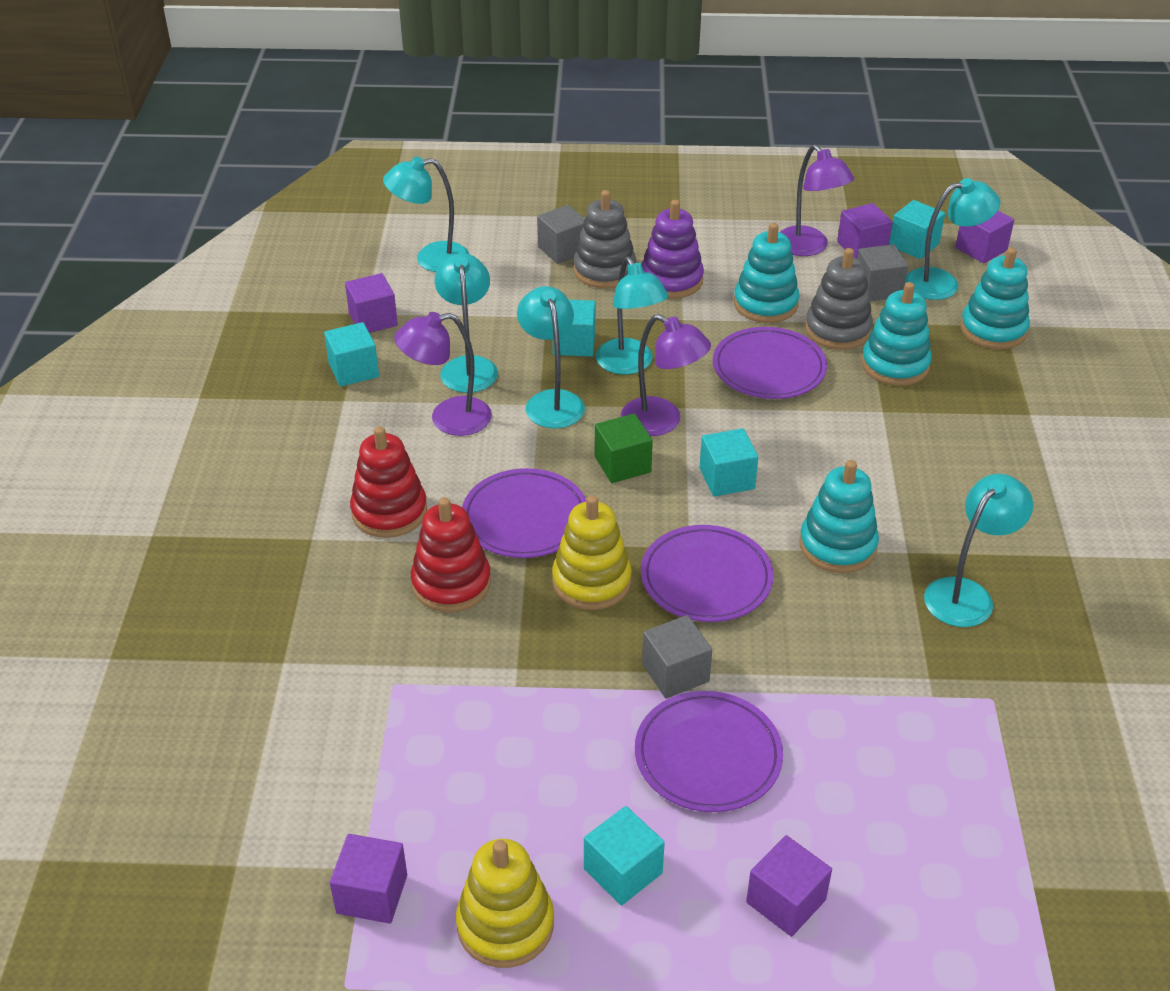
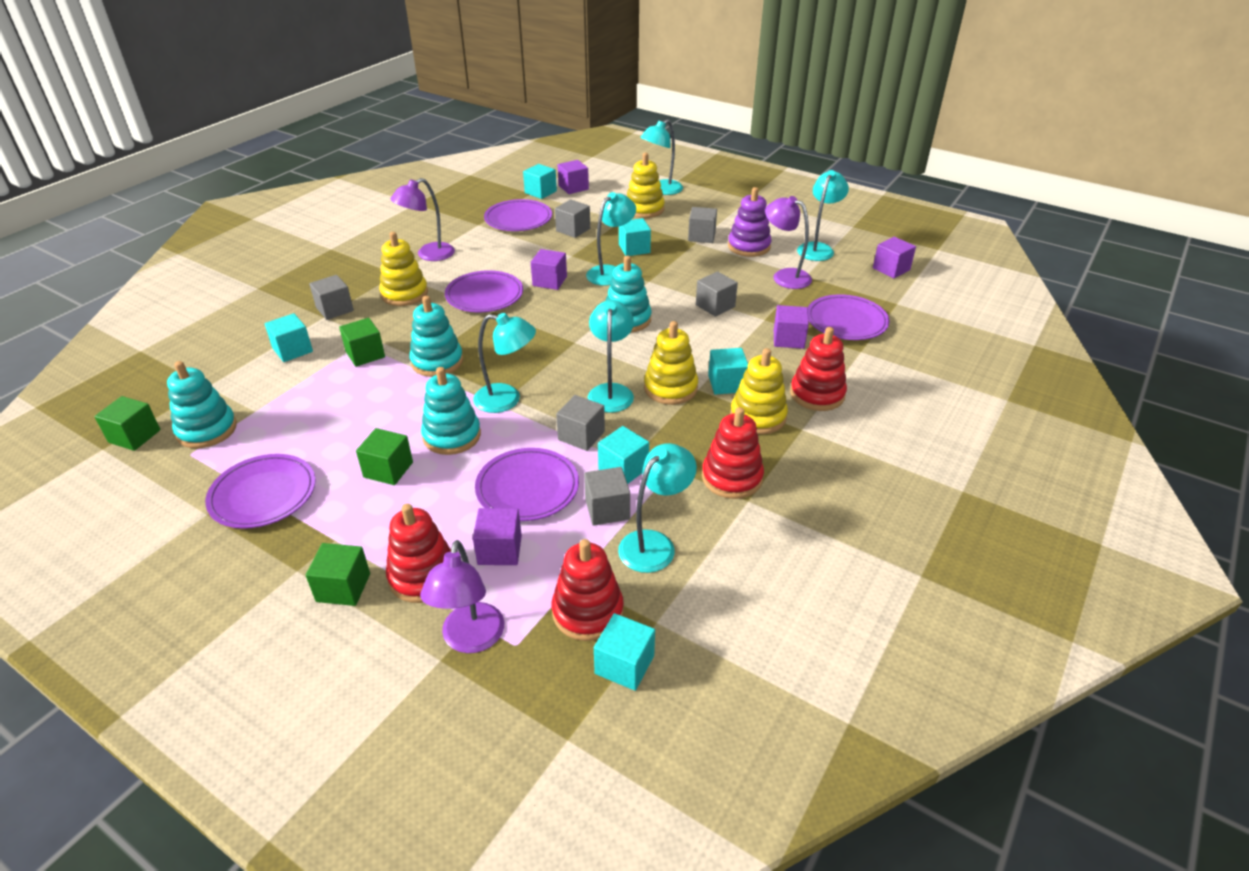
green cube: [595,414,653,483] = 1 -> [94,396,160,451] [306,543,370,606] [339,318,385,367] [356,428,413,485] = 4
grey cube: [537,205,585,264] [642,615,712,699] [857,244,908,301] = 3 -> [309,275,354,320] [555,199,590,238] [556,395,605,451] [584,467,630,526] [688,207,717,243] [696,271,738,317] = 6
grey stacking toy: [573,190,636,288] [805,248,873,350] = 2 -> none = 0
purple plate: [462,468,586,558] [635,691,783,812] [641,525,774,622] [713,327,827,399] = 4 -> [205,454,316,529] [445,270,523,312] [475,448,579,521] [484,199,552,231] [808,294,890,340] = 5
red stacking toy: [350,426,427,538] [411,497,491,612] = 2 -> [386,504,451,603] [552,539,624,641] [702,407,764,499] [790,327,847,411] = 4
turquoise cube: [324,322,379,387] [553,300,595,356] [584,806,665,905] [700,428,758,497] [889,200,945,259] = 5 -> [264,313,313,362] [523,164,557,199] [594,613,655,691] [598,426,649,484] [619,218,651,256] [708,348,748,394] = 6
yellow stacking toy: [456,839,554,968] [552,495,632,610] = 2 -> [379,232,428,306] [627,153,665,218] [644,321,698,405] [730,348,788,434] = 4

